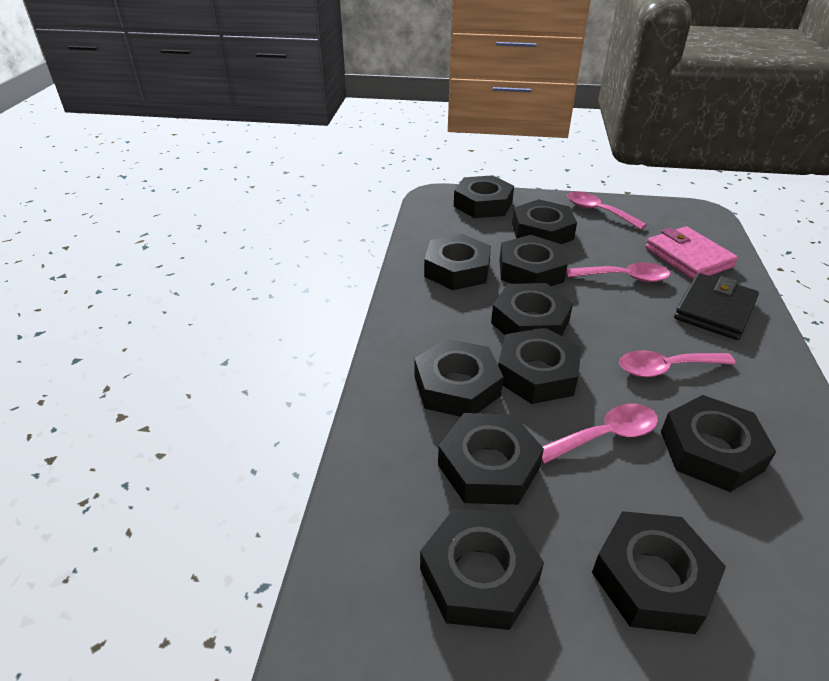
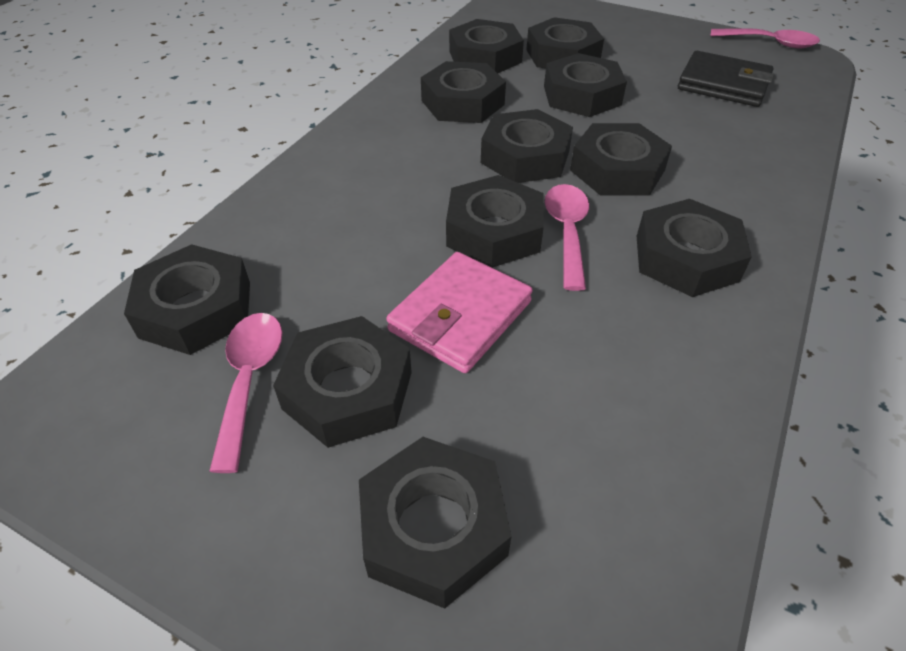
pink spoon: [541,404,658,464] [567,191,647,230] [567,263,671,282] [619,350,736,377] = 4 -> [209,313,283,473] [545,184,589,291] [710,28,820,48] = 3

